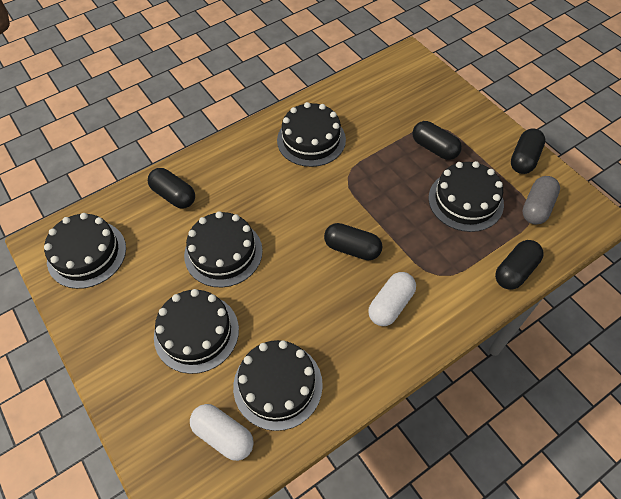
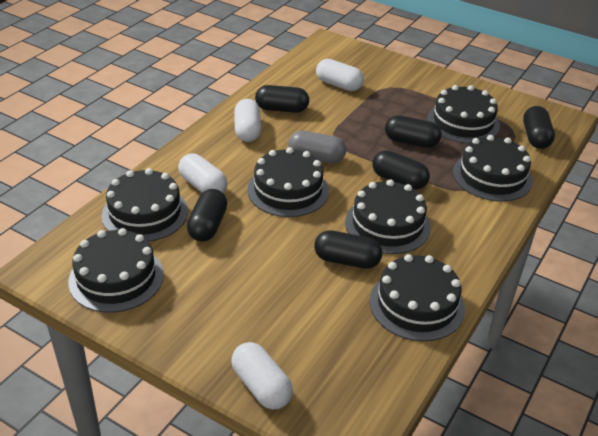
black cake: [44,213,126,289] [154,289,239,374] [184,211,263,287] [233,340,323,431] [277,102,346,167] [429,161,504,232] = 6 -> [68,228,164,313] [102,168,188,242] [247,147,329,217] [345,179,431,254] [370,254,465,341] [427,85,500,143] [453,135,533,201] = 7
black capsule: [148,168,195,209] [324,223,382,261] [412,121,462,160] [495,240,544,290] [511,129,545,174] = 5 -> [187,189,227,242] [255,85,309,113] [314,230,382,269] [372,150,430,190] [385,115,442,148] [523,106,555,149] = 6
white capsule: [190,404,254,461] [368,272,416,326] = 2 -> [178,154,228,193] [231,342,293,409] [234,99,261,142] [316,59,364,91] = 4

